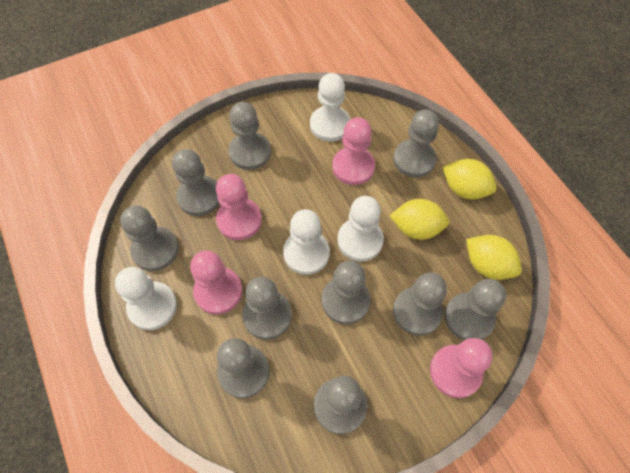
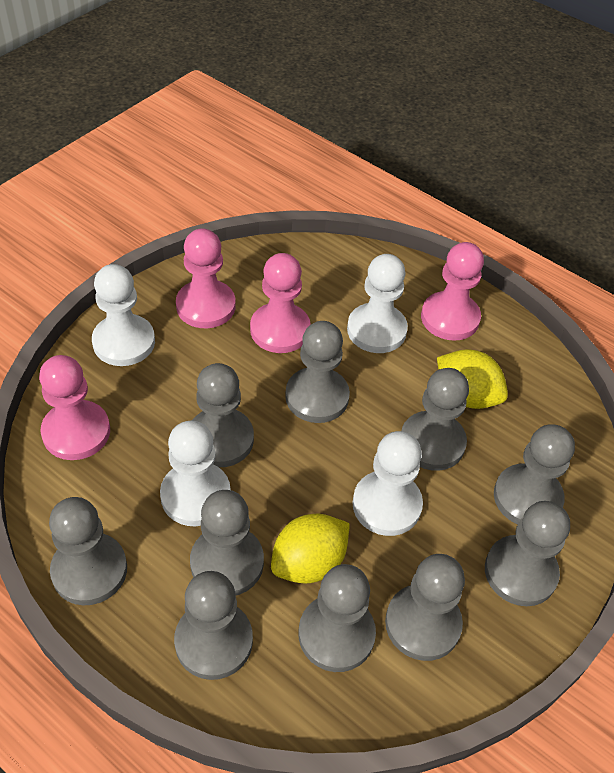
yellow lemon: [390,199,449,240] [443,159,497,199] [466,235,522,280] = 3 -> [271,514,350,584] [437,349,508,409] = 2

